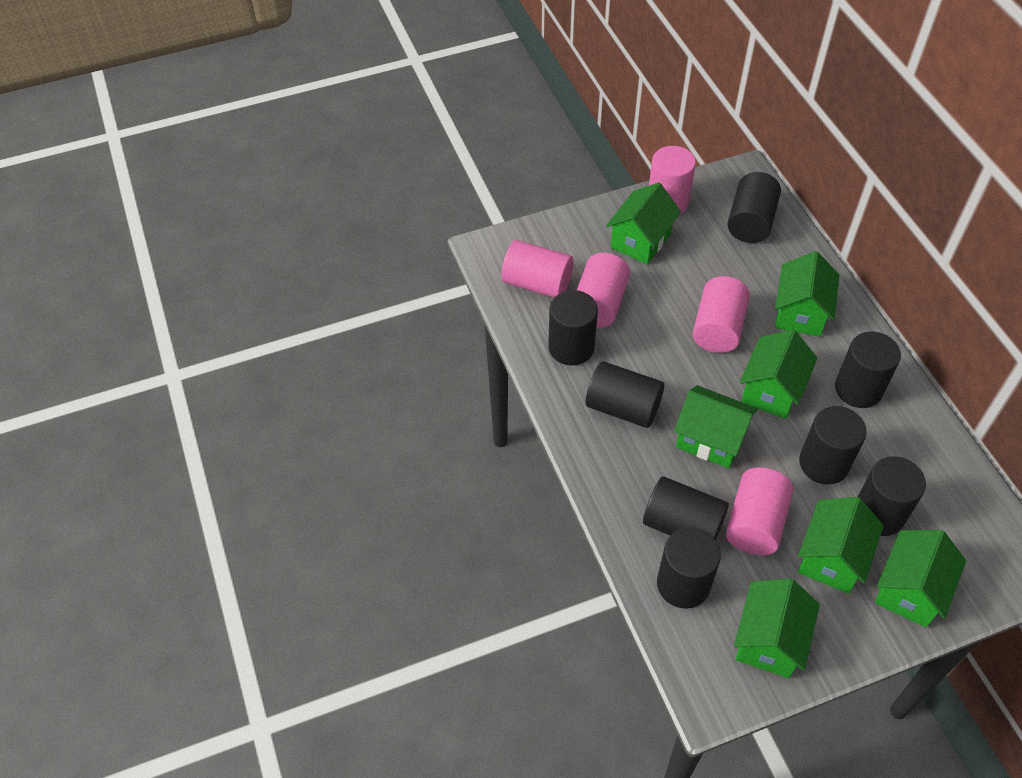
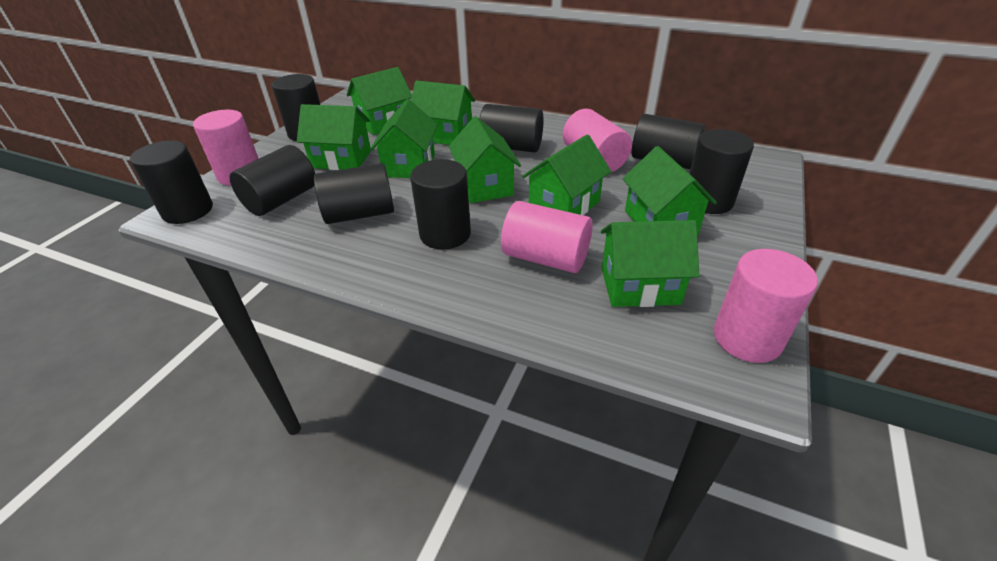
green house: [606,182,681,264] [674,385,757,469] [734,578,820,678] [740,330,817,419] [775,251,839,337] [798,497,884,594] [875,530,966,628] = 7 -> [297,104,371,170] [347,67,412,135] [370,99,438,178] [411,80,475,145] [449,116,521,203] [522,135,611,215] [601,220,699,307] [622,146,717,235] = 8
pink cylinder: [502,240,574,298] [577,253,630,328] [649,146,696,215] [693,276,750,353] [726,468,793,555] = 5 -> [193,110,259,186] [501,201,593,273] [563,109,632,172] [714,249,818,363] = 4

